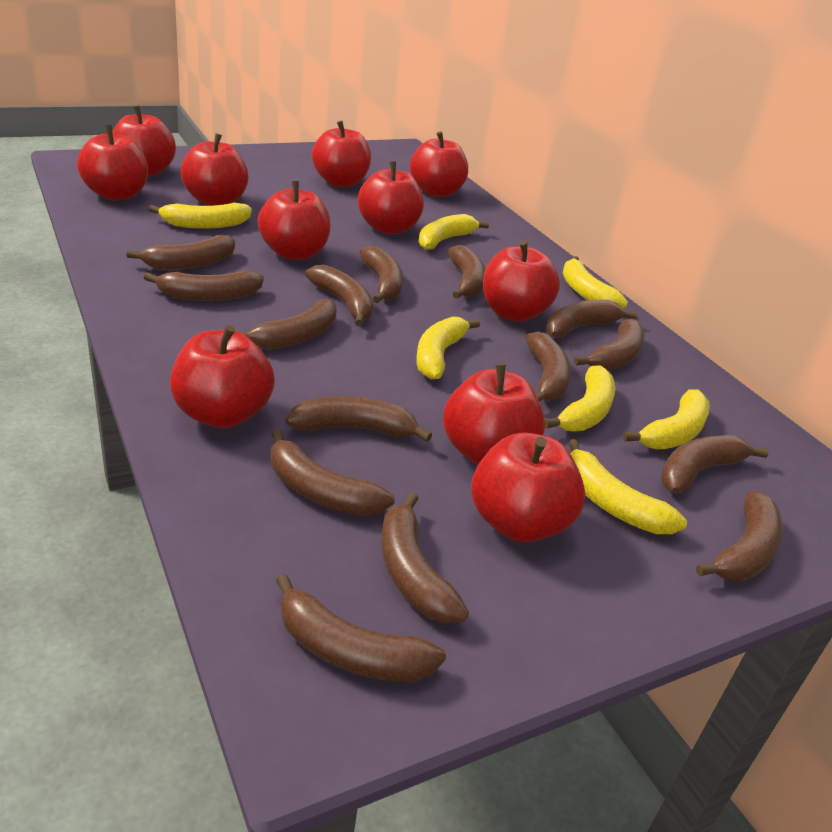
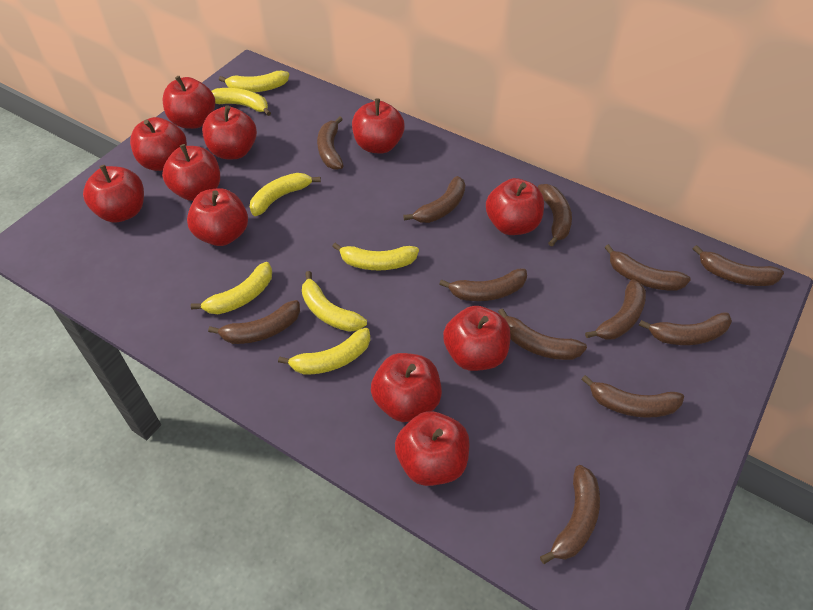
brown banana: [126,235,235,270] [144,270,264,301] [241,299,337,349] [271,429,395,516] [276,574,446,682] [285,396,432,442] [305,265,374,327] [359,246,403,303] [381,492,469,623] [448,245,485,299] [526,332,571,402] [546,300,637,338] [574,319,644,370] [660,435,769,494] [696,491,783,581] = 15 -> [208,300,300,344] [317,116,344,170] [403,176,465,223] [439,268,527,301] [498,308,587,360] [538,184,572,247] [540,465,600,564] [581,375,684,418] [585,279,646,340] [604,244,691,291] [639,312,732,345] [693,245,784,286] = 12

